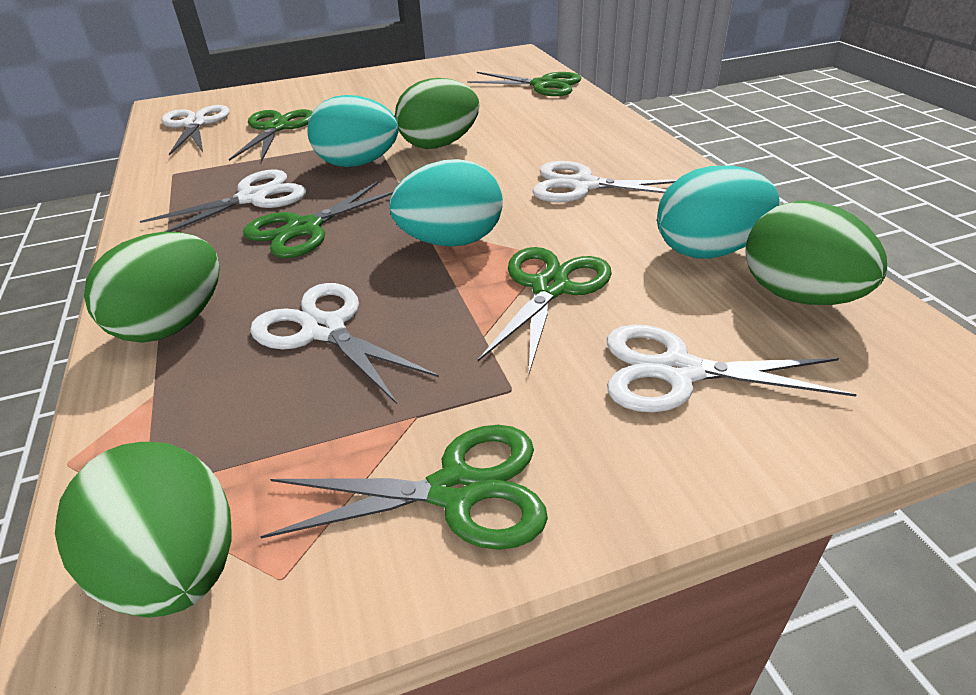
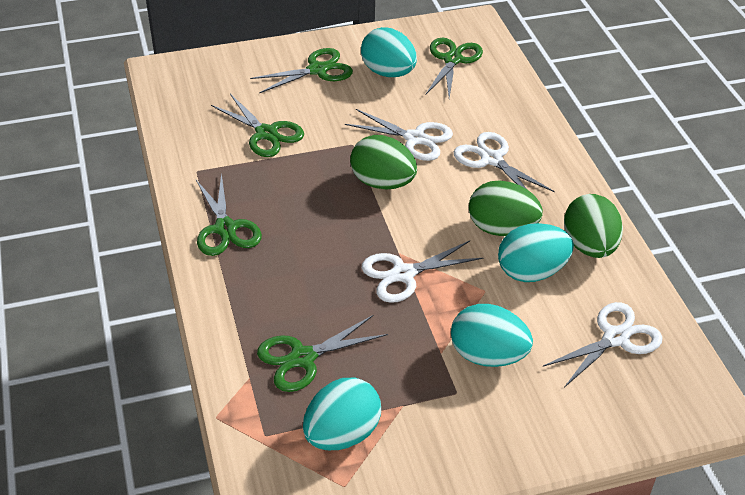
green egg: [55,442,232,618] [84,232,220,343] [395,78,479,149] [745,200,887,305] = 4 -> [350,135,417,190] [469,180,543,236] [564,194,623,258] = 3
turquoise egg: [307,95,399,167] [389,159,503,247] [657,166,779,259] = 3 -> [303,378,381,450] [361,27,417,77] [451,304,533,367] [498,223,574,282] = 4
white scissors: [140,169,306,232] [162,105,230,156] [250,283,439,404] [532,161,676,203] [607,325,857,412] = 5 -> [345,109,453,161] [361,241,483,303] [454,132,555,192] [543,302,662,388] = 4

